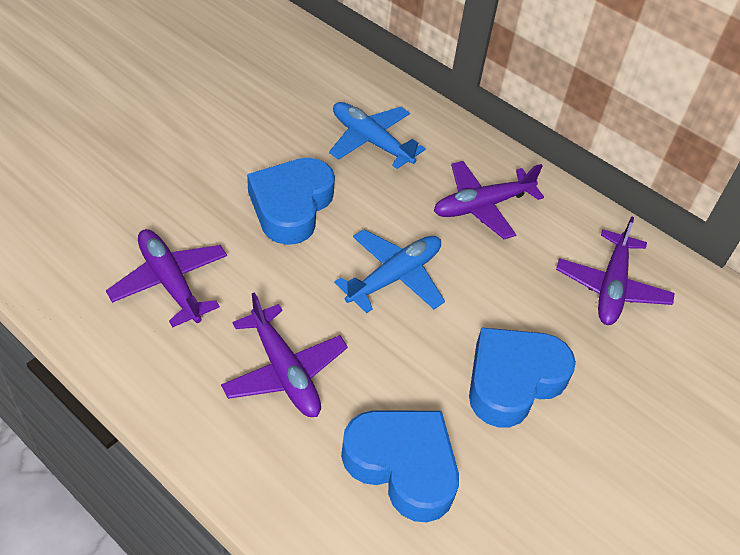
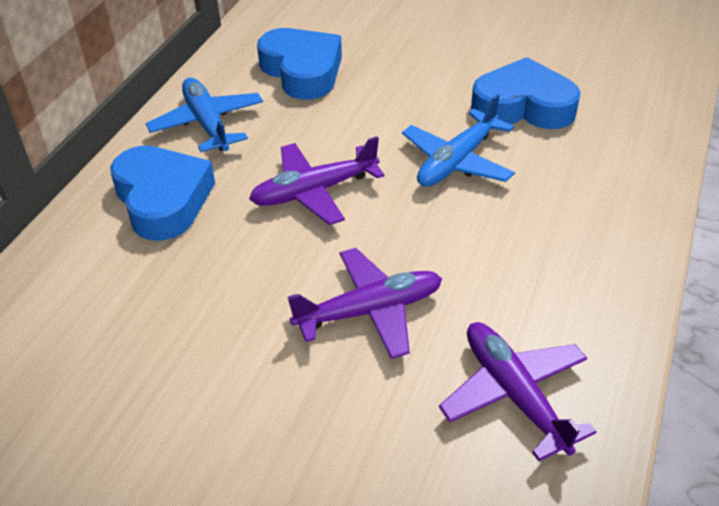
purple plane: [106,229,227,327] [221,292,348,417] [434,161,544,239] [556,216,675,325] = 4 -> [249,136,385,225] [288,248,442,359] [439,322,596,461] = 3

